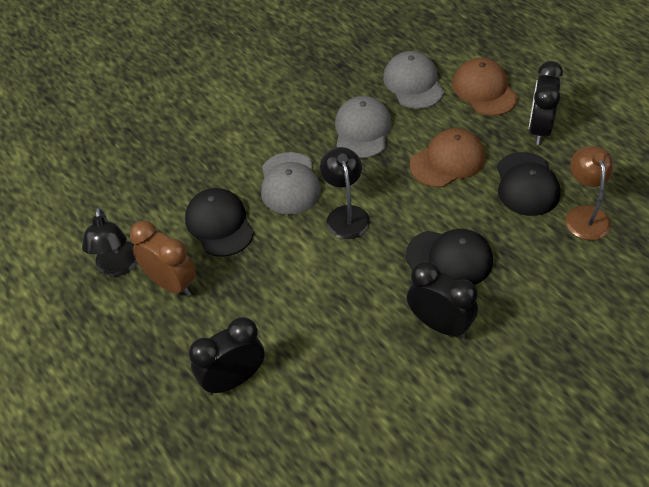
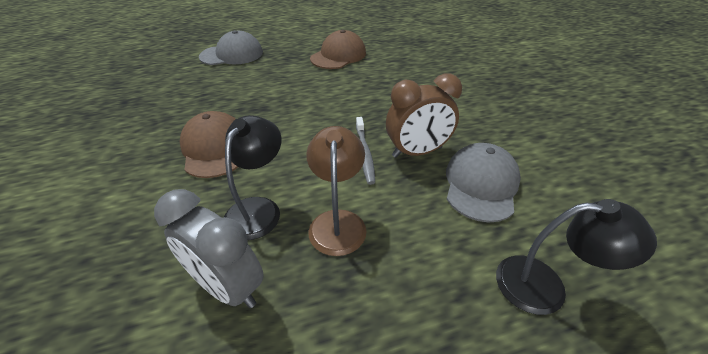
black cap: [185,188,254,257] [406,229,493,285] [497,152,560,216] = 3 -> none = 0
black clock: [189,317,265,395] [407,261,478,338] [529,61,563,145] = 3 -> none = 0
grey cap: [261,152,321,215] [335,96,392,159] [383,51,444,109] = 3 -> [199,30,263,65] [446,143,521,222] = 2
grey clock: none = 0 -> [154,189,264,308] = 1
grey toothbrush: none = 0 -> [356,117,375,185] = 1

